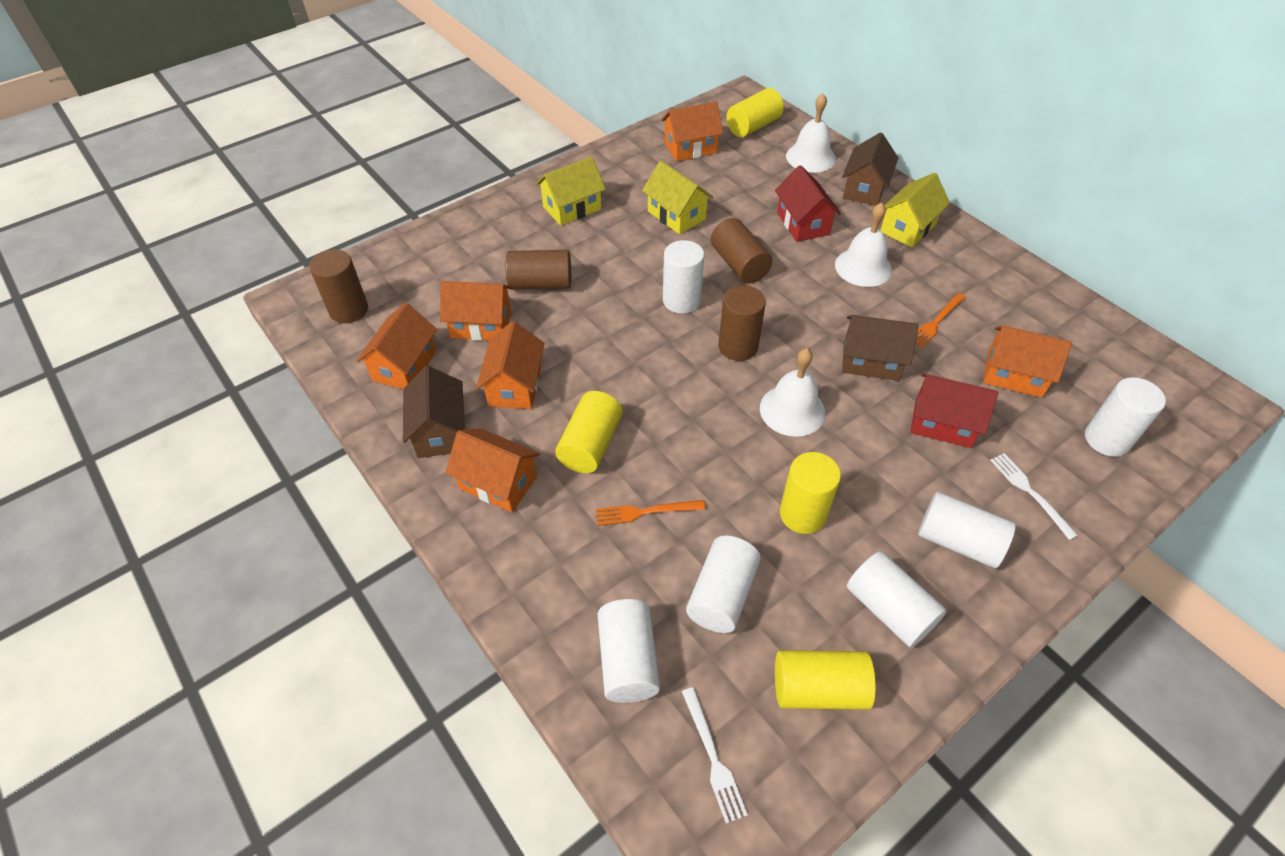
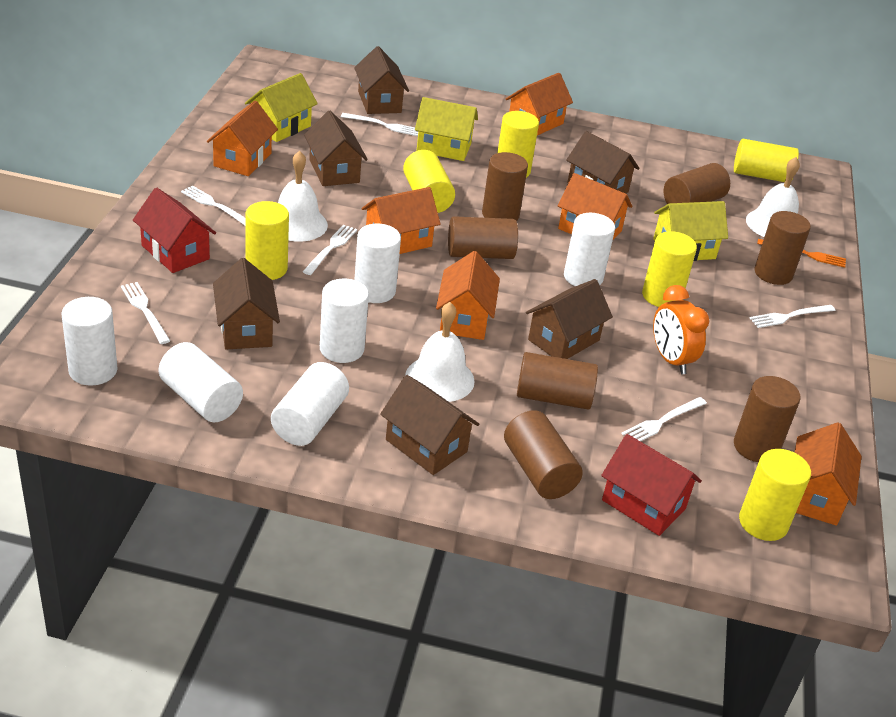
brown cylinder: [310,250,368,323] [506,250,571,290] [711,218,773,284] [718,285,766,361] = 4 -> [448,216,518,259] [482,152,528,221] [504,410,583,499] [517,352,598,409] [664,163,730,204] [734,376,800,462] [754,211,811,285] = 7
brown house: [403,366,465,458] [842,132,898,206] [842,315,919,381] = 3 -> [213,258,280,349] [304,111,368,186] [354,46,409,114] [380,375,479,475] [526,279,613,359] [566,131,640,193] = 6
orange clock: none = 0 -> [653,285,709,374] = 1
orange fork: [596,500,706,526] [916,293,966,348] = 2 -> [757,239,846,268] = 1
white fork: [682,687,748,824] [990,453,1078,540] = 2 -> [121,282,170,344] [181,185,245,225] [303,225,357,275] [341,113,418,136] [621,397,707,441] [750,305,835,328] = 6
yellow cylinder: [555,391,622,473] [726,88,784,137] [775,650,876,709] [780,452,841,534] = 4 -> [245,201,289,280] [403,150,455,213] [497,111,539,178] [642,231,697,307] [734,139,799,182] [739,449,811,541] = 6

